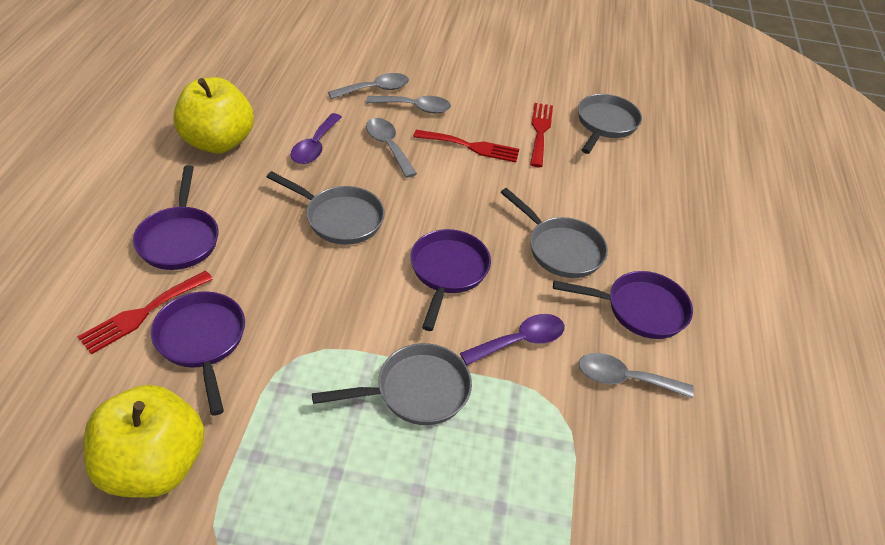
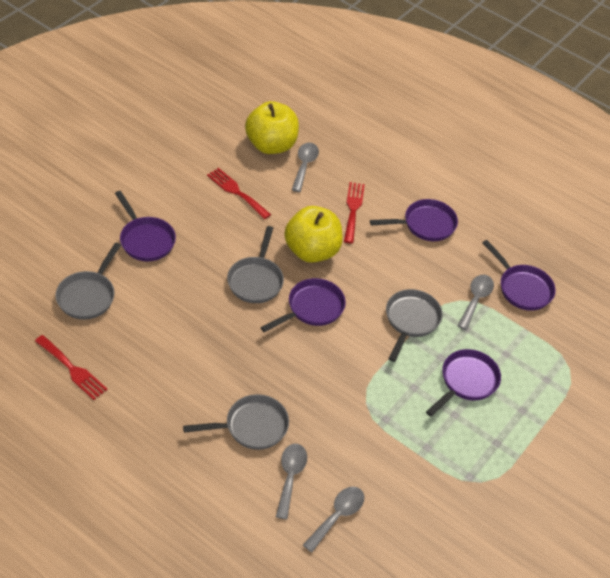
purple pan: [133,165,219,270] [151,291,245,416] [410,229,491,331] [553,271,693,339] = 4 -> [115,191,176,261] [260,278,346,332] [370,199,458,241] [426,349,501,416] [482,240,556,311] = 5
purple spoon: [291,113,342,164] [460,314,565,365] = 2 -> none = 0

